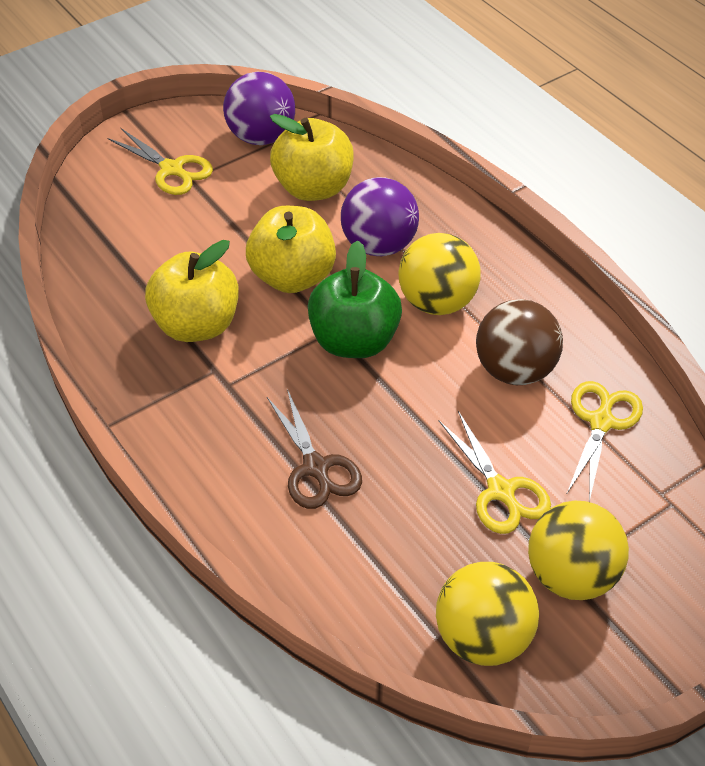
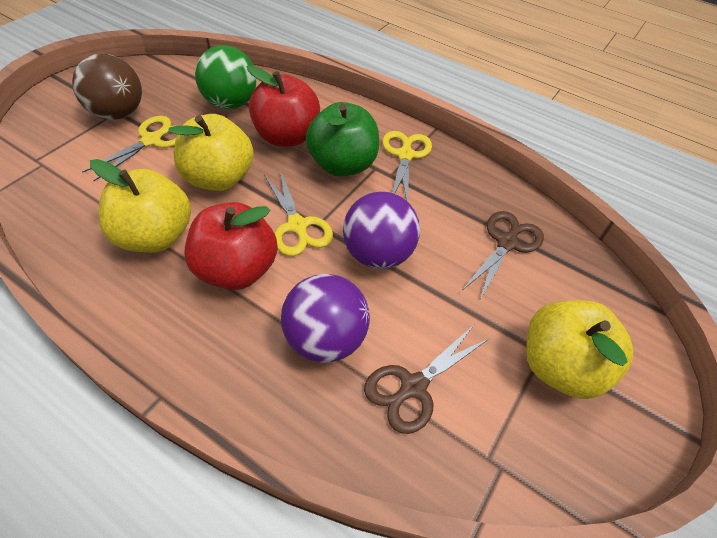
brown scissors: [267,389,362,509] = 1 -> [364,325,490,434] [462,211,544,301] = 2
green ball: none = 0 -> [195,45,257,109] = 1
red apple: none = 0 -> [184,202,278,290] [247,65,320,146] = 2
yellow ball: [398,233,481,315] [436,562,539,666] [528,501,629,600] = 3 -> none = 0

